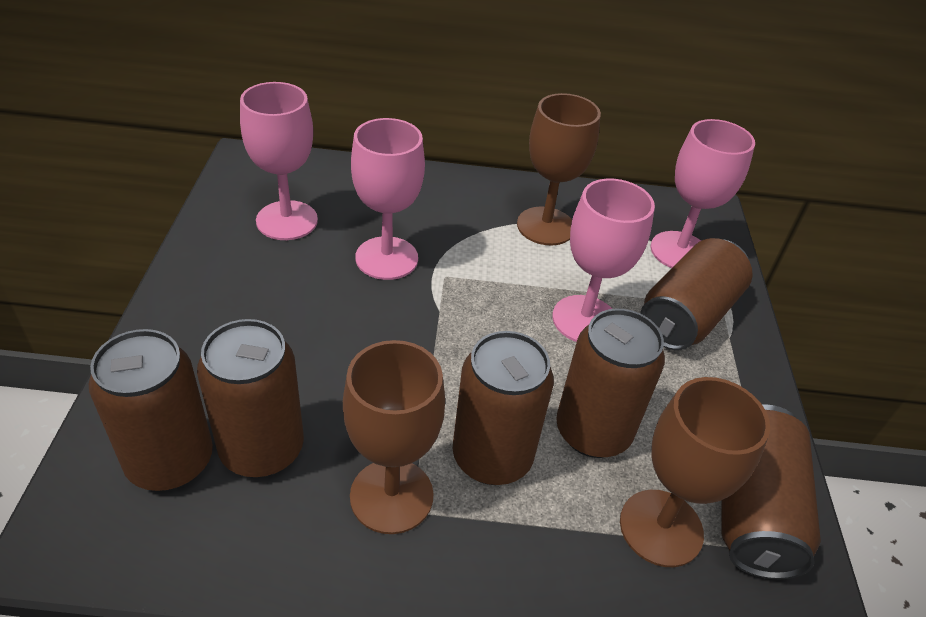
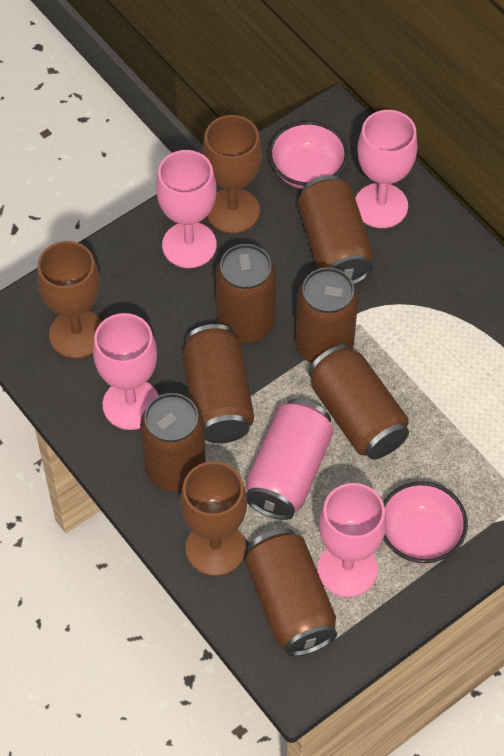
brown can: [89,329,213,491] [197,319,304,478] [453,331,554,485] [556,309,665,458] [640,238,753,350] [721,404,821,579] = 6 -> [140,393,206,492] [182,324,254,443] [216,244,276,343] [245,528,337,656] [295,267,358,363] [297,175,374,284] [308,344,409,459] = 7
pink bowl: none = 0 -> [268,121,348,189] [383,481,468,564] = 2
pink can: none = 0 -> [246,399,334,520] = 1

